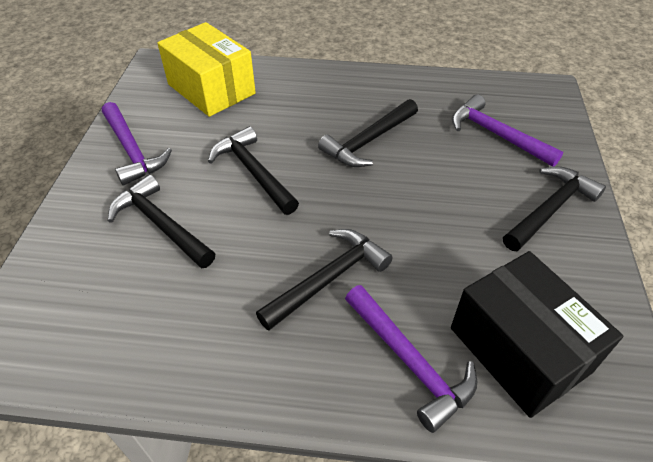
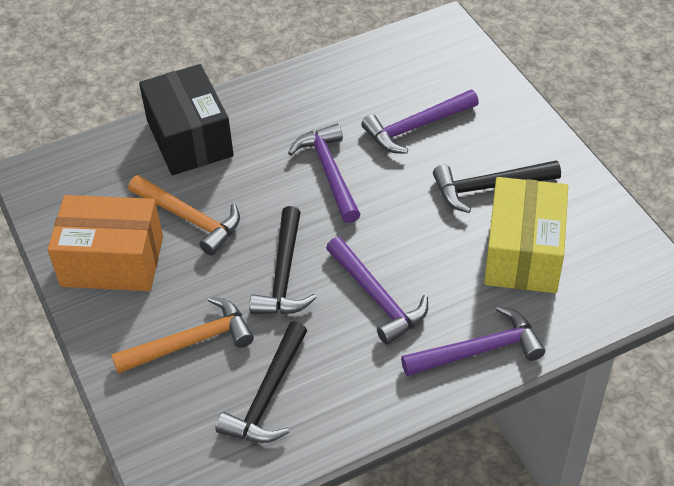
black hammer: [108,174,215,269] [208,126,299,215] [256,229,393,330] [318,99,418,167] [503,166,606,251] = 5 -> [215,321,307,443] [249,206,317,314] [433,160,561,213] = 3
orange box: none = 0 -> [48,195,163,291] = 1
orange hammer: none = 0 -> [111,297,254,374] [129,175,240,256] = 2
purple hammer: [102,102,172,185] [345,285,477,433] [452,94,563,167] = 3 -> [288,124,361,223] [326,237,428,345] [361,90,479,154] [401,306,545,376] = 4

